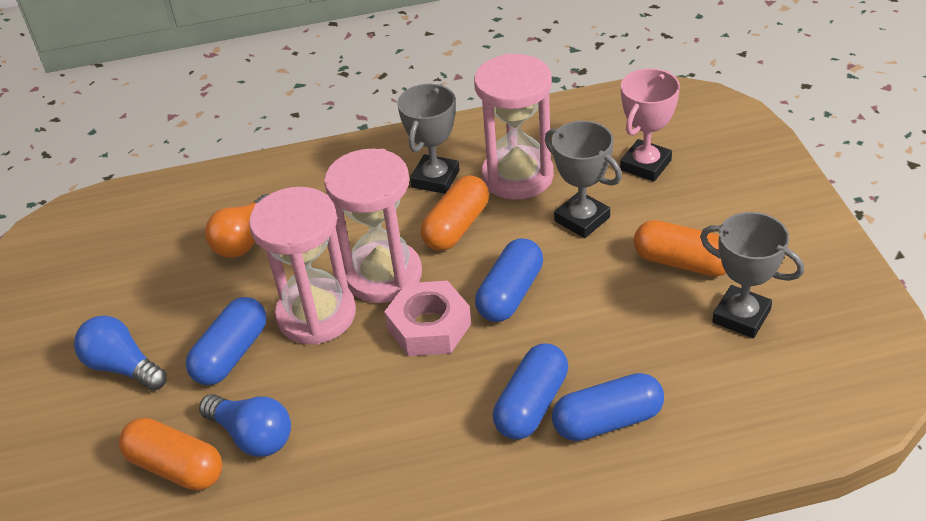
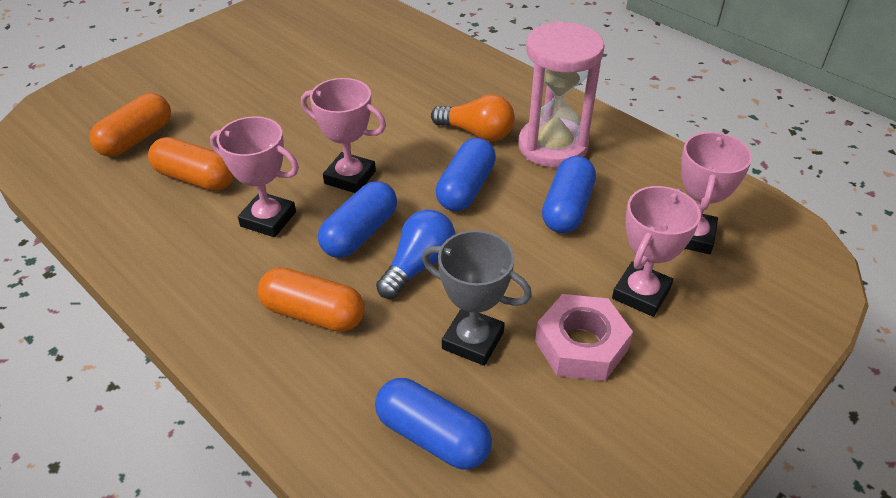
blue light bulb: [74,316,167,391] [199,394,291,457] = 2 -> [376,210,455,299] = 1
grey trophy: [397,84,460,194] [545,121,622,238] [700,212,804,338] = 3 -> [422,230,532,366] = 1
pink hourglass: [249,187,356,345] [324,149,422,303] [474,54,554,200] = 3 -> [518,21,605,168] = 1
pink trophy: [620,68,680,182] = 1 -> [210,116,299,237] [301,78,386,193] [612,186,701,317] [681,132,752,254] = 4

